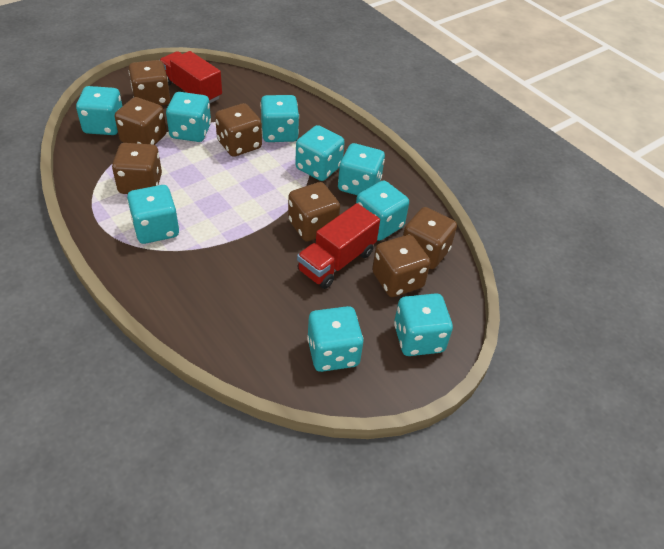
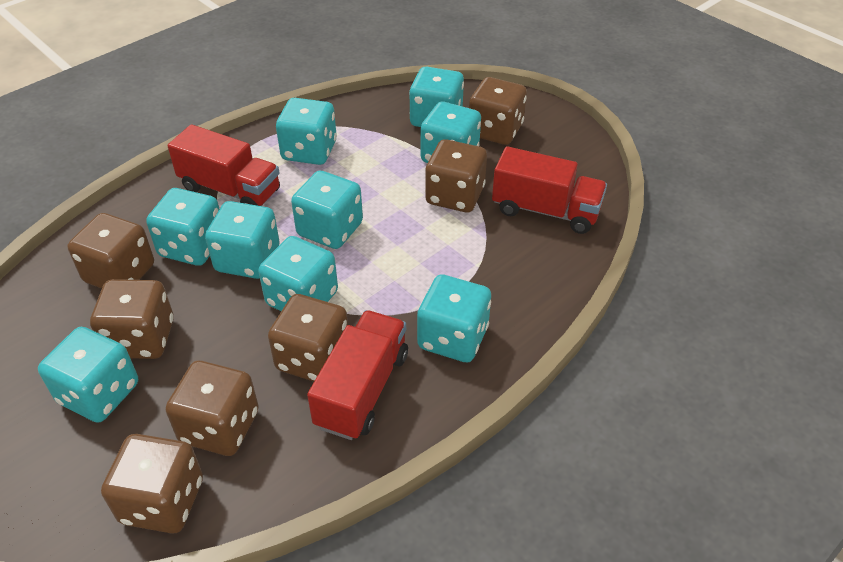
red truck: [160,51,222,104] [297,203,380,289] = 2 -> [168,124,280,206] [307,310,408,440] [492,146,607,234] = 3

